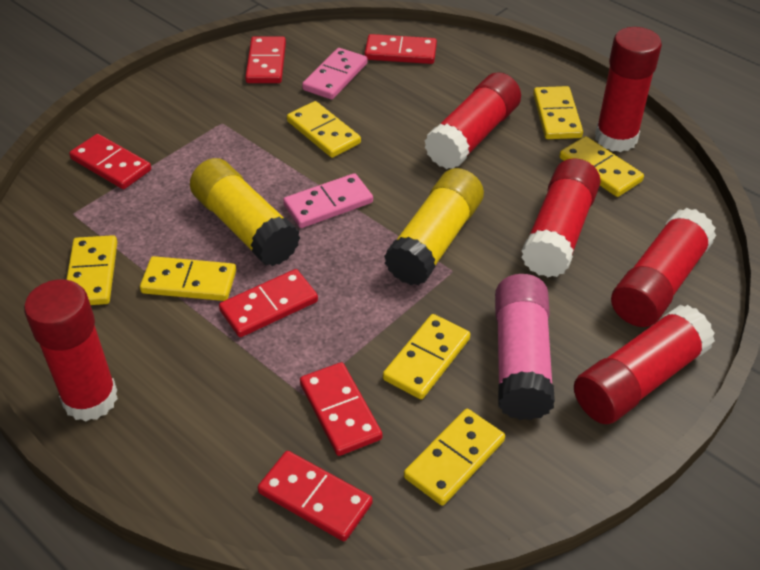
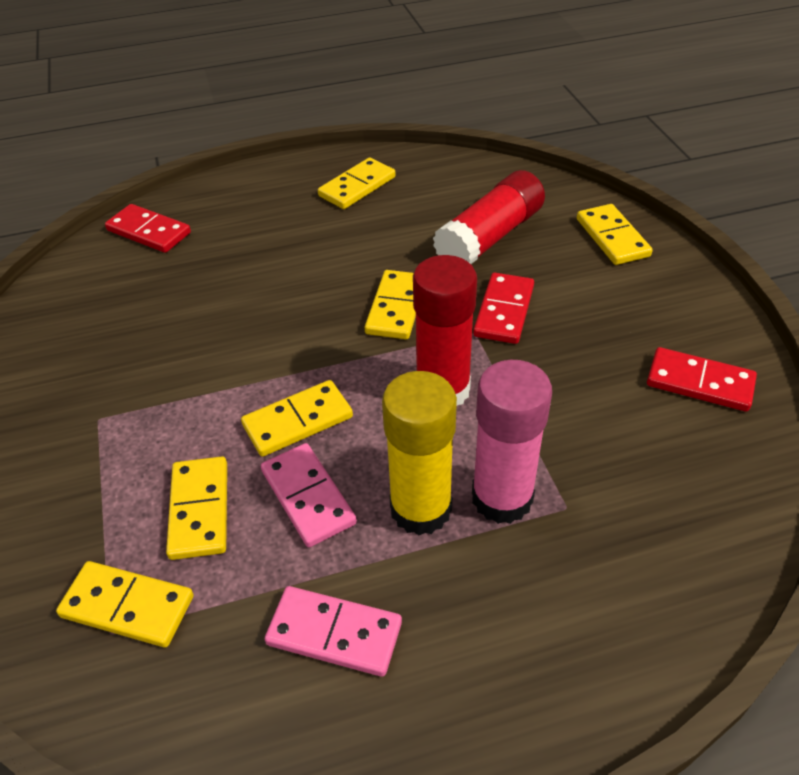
red domino: [69,134,151,189] [219,269,318,337] [245,36,286,83] [258,451,373,541] [300,362,382,456] [364,34,437,64] = 6 -> [105,204,191,253] [473,273,534,344] [647,347,757,412] = 3
red glue stick: [24,279,118,422] [424,72,521,169] [521,158,601,277] [574,305,715,424] [595,27,662,152] [611,208,716,327] = 6 -> [413,255,477,407] [433,170,545,264] = 2
yellow domino: [66,235,117,305] [140,256,236,301] [287,101,361,158] [383,314,470,399] [404,409,505,506] [533,86,583,139] [559,136,644,197] = 7 -> [56,561,194,647] [166,456,227,560] [241,380,353,457] [318,158,396,209] [365,270,416,339] [577,204,653,265] = 6
yellow glue stick: [190,158,300,266] [384,168,484,285] = 2 -> [382,371,457,536] = 1

